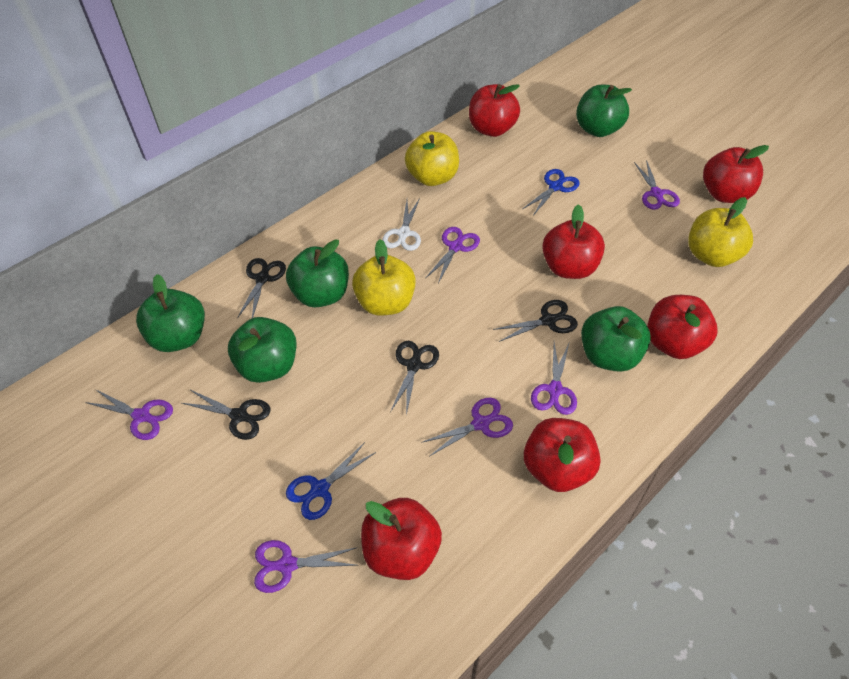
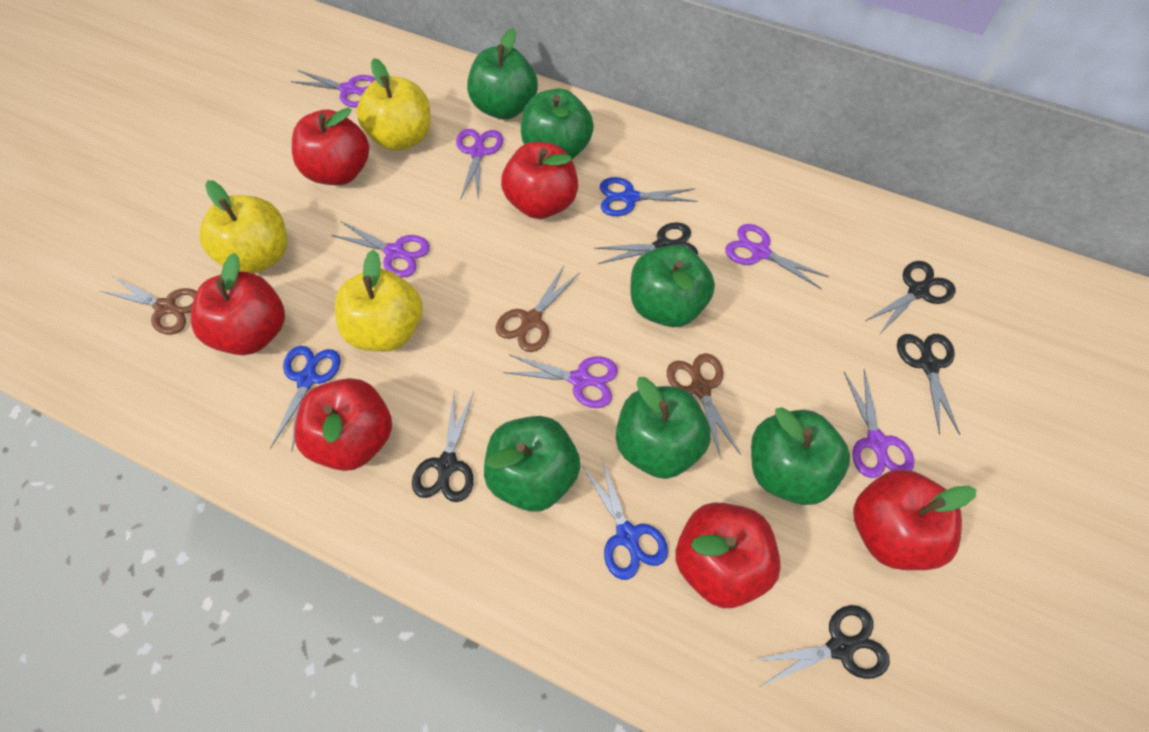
black scissors: [182,390,271,440] [237,258,286,318] [391,341,439,415] [493,300,578,342] = 4 -> [412,392,474,502] [594,222,698,264] [754,605,890,686] [864,261,956,335] [897,334,960,435] = 5
blue scissors: [286,442,376,520] [523,169,580,216] = 2 -> [270,346,341,451] [582,458,668,580] [600,177,697,216] = 3
brown scissors: none = 0 -> [101,276,197,335] [496,266,580,352] [667,353,741,459] = 3
green apple: [136,274,205,352] [228,317,296,383] [286,240,349,307] [576,85,632,137] [581,306,651,372] = 5 -> [467,28,538,119] [484,416,580,512] [521,88,594,159] [616,377,711,479] [631,245,715,327] [751,407,850,505] = 6
white scissors: [382,198,421,251] = 1 -> none = 0

